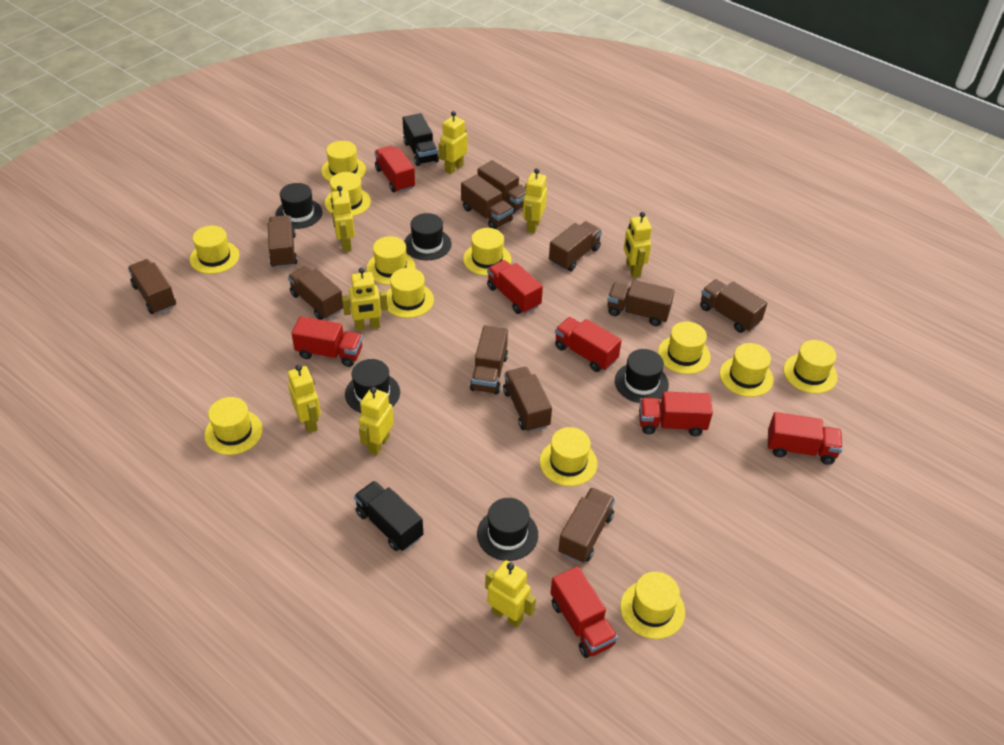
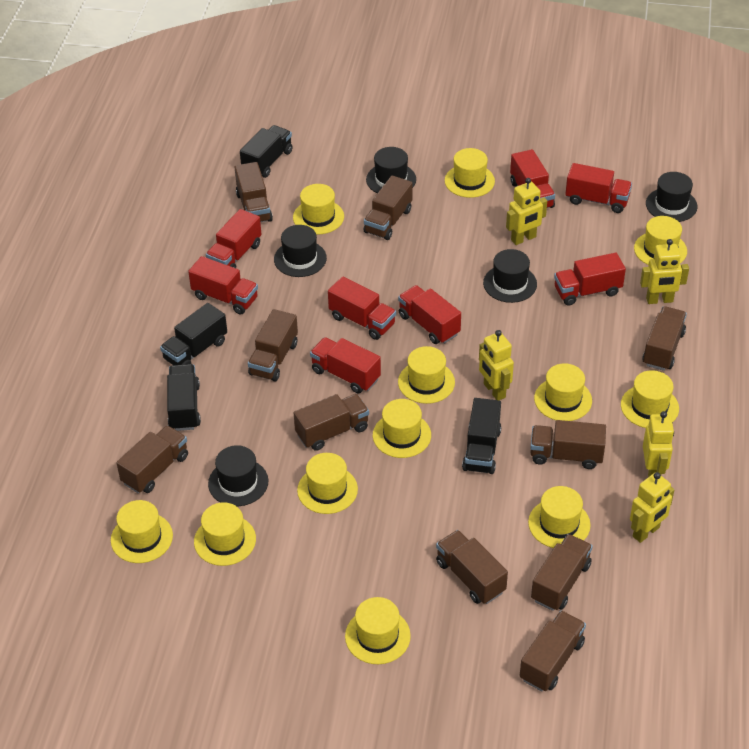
black truck: [354,481,423,551] [402,113,439,166] = 2 -> [160,303,227,365] [167,364,201,431] [240,125,293,178] [462,398,501,474] = 4
brown truck: [128,259,176,314] [268,215,298,268] [288,266,343,320] [461,175,514,229] [470,325,508,395] [477,160,526,214] [503,367,552,432] [549,221,602,271] [558,487,615,563] [607,280,675,326] [700,279,767,333] = 11 -> [116,425,188,493] [235,162,273,222] [248,309,298,381] [294,394,369,451] [364,175,413,240] [436,530,508,604] [520,610,586,692] [530,420,606,469] [531,534,593,611] [642,306,687,371] = 10
red truck: [291,316,363,367] [375,146,415,193] [487,260,543,314] [550,566,618,658] [555,317,622,372] [639,392,713,436] [768,412,843,465] = 7 -> [188,256,258,315] [206,209,262,268] [310,337,381,393] [328,277,396,340] [398,285,461,344] [510,149,555,208] [554,253,626,306] [565,163,632,213] = 8
yellow robot: [288,364,321,433] [331,186,355,252] [342,267,388,331] [359,387,394,455] [438,111,467,174] [485,560,536,628] [523,168,547,233] [624,212,652,278] = 8 -> [479,330,514,400] [506,178,547,245] [630,472,674,543] [640,239,689,304] [643,411,674,477] = 5

